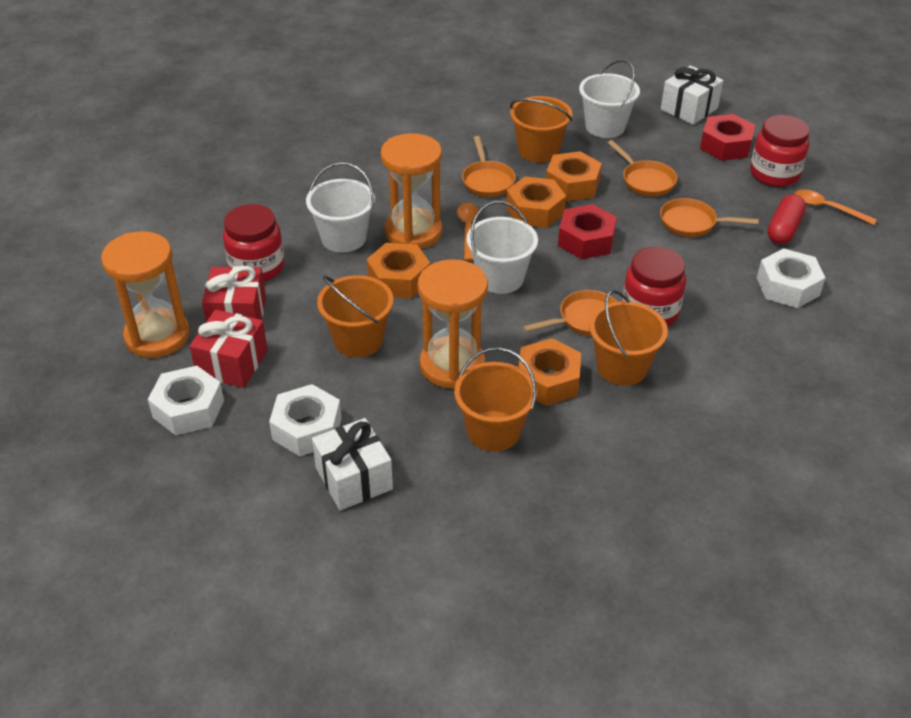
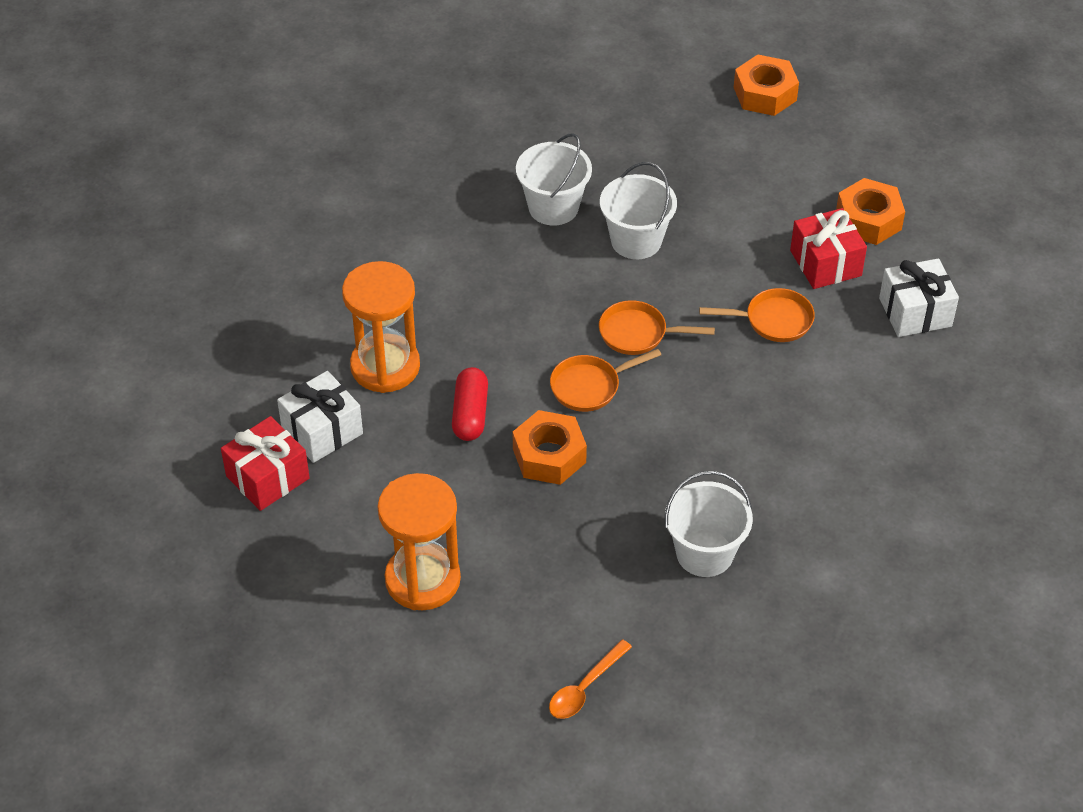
orange bucket: [317,275,394,358] [454,347,537,452] [510,96,572,163] [589,290,668,386] = 4 -> none = 0
orange hourglass: [101,231,190,358] [381,133,442,249] [418,259,488,389] = 3 -> [342,261,420,393] [377,473,461,610] = 2
orange nut: [366,243,430,298] [506,177,566,228] [518,338,581,406] [546,151,602,201] = 4 -> [513,410,587,485] [734,55,799,116] [836,178,905,245] = 3
orange pan: [462,136,516,197] [523,290,617,336] [608,140,677,197] [660,198,759,237] = 4 -> [550,349,661,412] [599,300,715,355] [699,288,815,342] = 3
orange spoon: [457,203,479,261] [795,189,877,225] = 2 -> [549,639,632,719] = 1
red jar: [223,204,284,282] [622,247,686,326] [750,115,810,187] = 3 -> none = 0
red nut: [558,204,617,259] [700,114,755,161] = 2 -> none = 0
white nut: [148,366,224,435] [269,384,342,456] [757,248,825,308] = 3 -> none = 0

